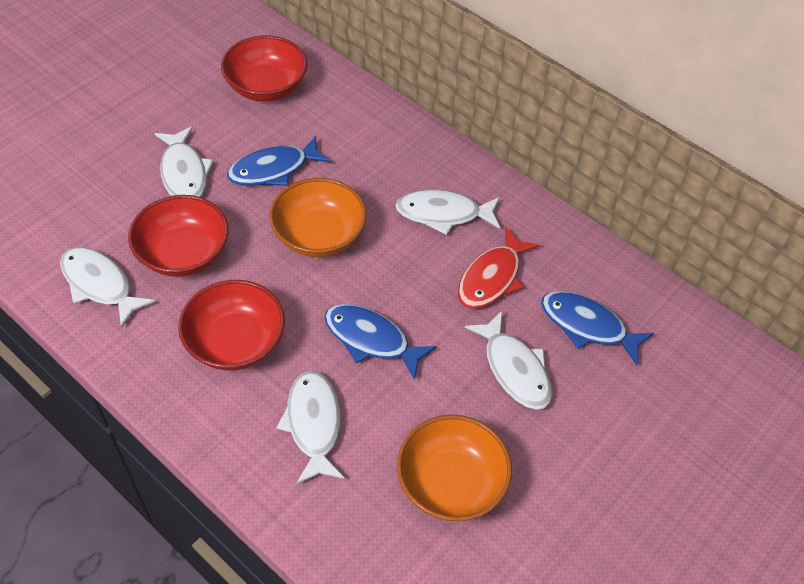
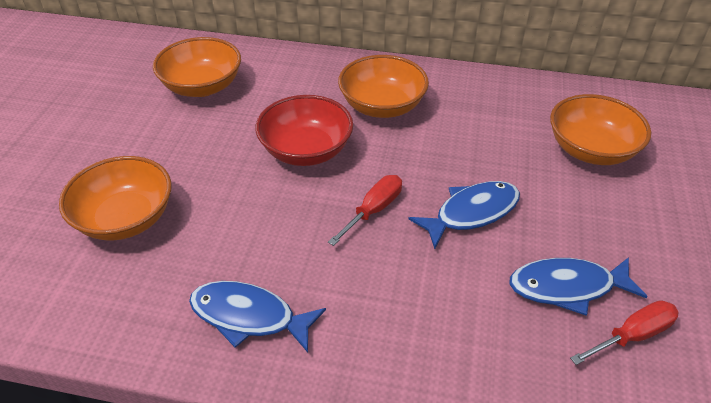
orange bowl: [269,178,367,257] [397,415,512,521] = 2 -> [59,156,172,241] [153,37,241,97] [338,55,429,118] [550,94,651,165] = 4
red bowl: [128,195,229,277] [178,280,285,371] [221,35,307,101] = 3 -> [256,95,353,166] = 1
red fish: [458,227,540,309] = 1 -> none = 0
red screwdriver: none = 0 -> [328,175,402,246] [570,300,679,365] = 2
white fish: [60,247,156,328] [155,127,213,197] [277,370,345,485] [395,190,500,235] [465,311,552,410] = 5 -> none = 0

